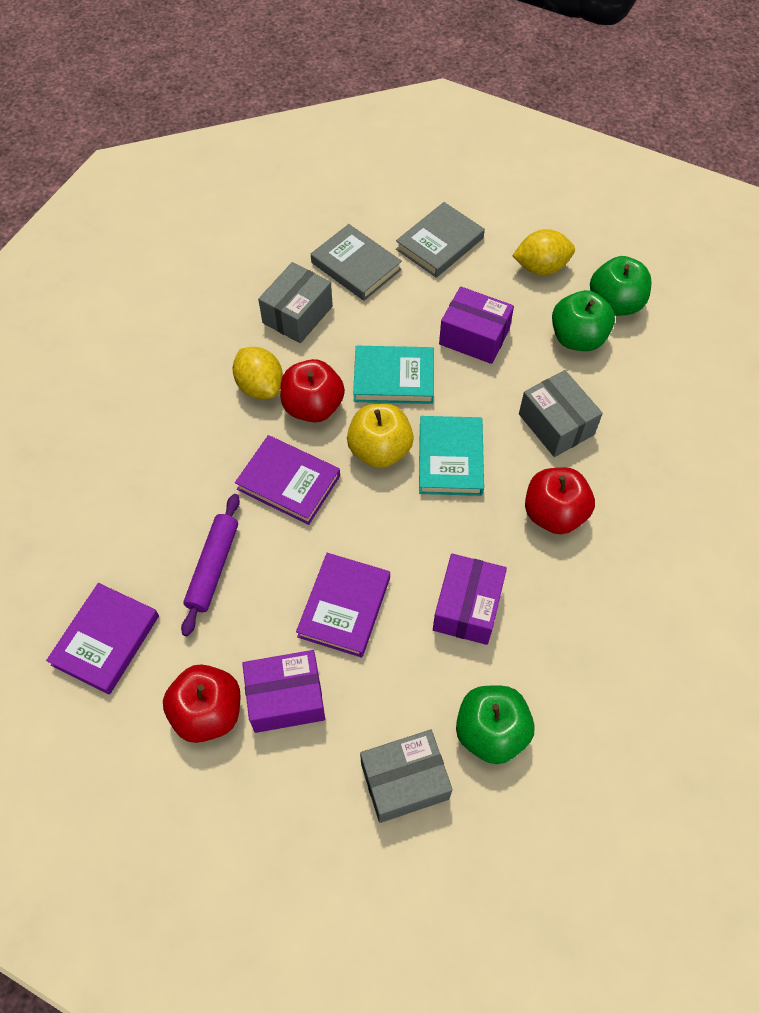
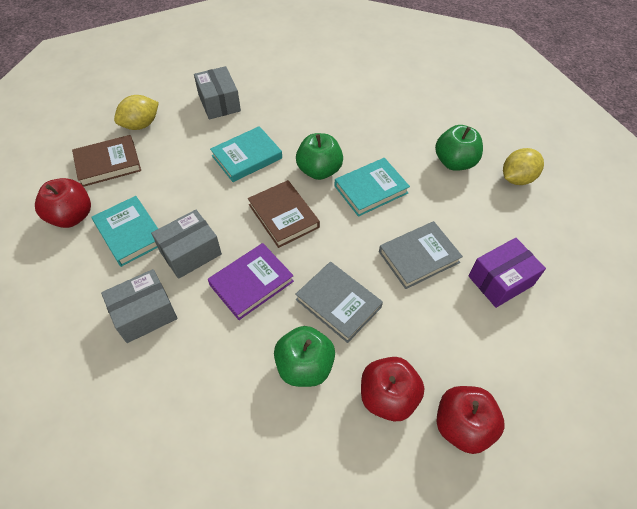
brown book: none = 0 -> [72,135,141,187] [248,180,320,248] = 2
purple book: [46,583,159,695] [235,435,340,525] [296,553,390,658] = 3 -> [208,243,294,320] = 1
purple box: [242,650,325,733] [433,554,507,645] [439,286,514,364] = 3 -> [469,238,546,308] = 1
purple rolling pin: [181,494,240,636] = 1 -> none = 0
turquoise book: [353,346,434,404] [419,416,484,496] = 2 -> [91,196,158,267] [210,126,282,182] [334,158,410,217] = 3
yellow apple: [347,404,414,468] = 1 -> none = 0

